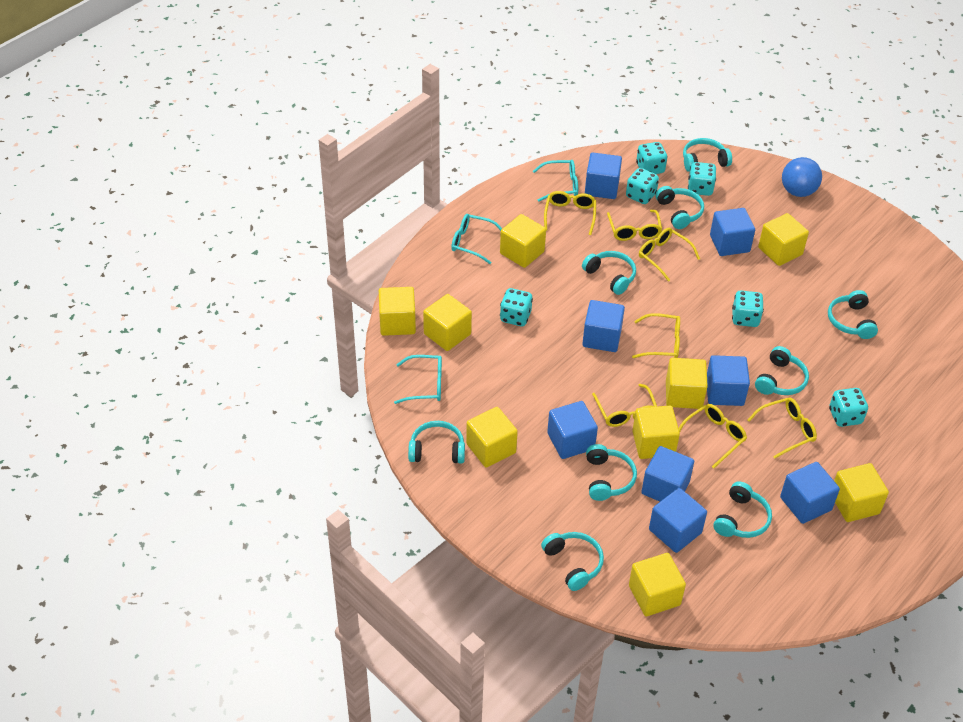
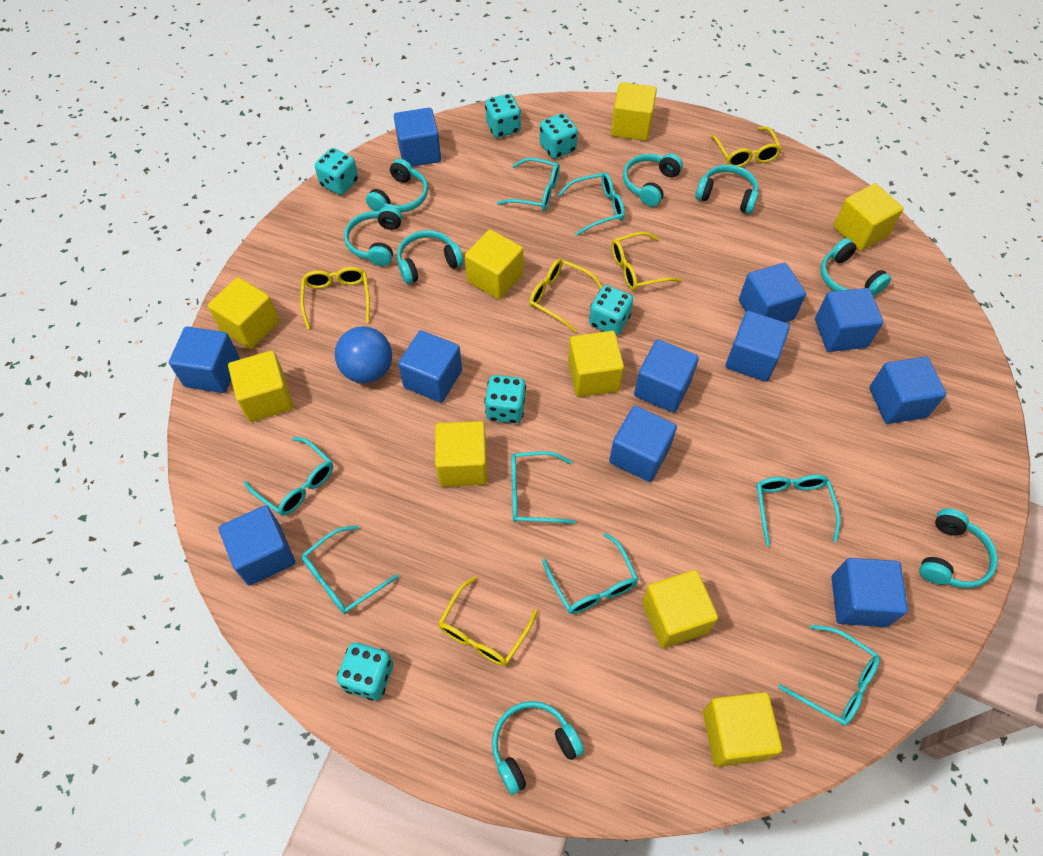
blue cube: [547,401,598,459] [582,300,625,352] [585,153,622,199] [642,446,694,501] [649,488,707,553] [707,355,750,406] [710,208,755,256] [780,462,840,524] = 8 -> [169,327,240,393] [219,505,295,586] [394,108,441,167] [398,330,462,403] [609,406,677,482] [634,339,699,413] [726,311,790,382] [739,263,806,323] [815,288,883,352] [831,558,908,627] [869,356,946,424] = 11
turquoise glasses: [394,355,442,404] [451,214,502,264] [533,160,578,202] = 3 -> [244,437,333,516] [301,525,399,614] [497,158,560,211] [511,451,576,524] [542,533,639,614] [558,172,625,235] [756,475,841,546] [778,625,880,726] = 8
turquoise headphones: [408,421,465,464] [541,532,604,591] [582,251,636,295] [586,444,637,501] [656,186,704,229] [683,138,732,172] [713,481,772,538] [755,346,809,395] [828,290,878,339] = 9 -> [344,206,402,266] [366,159,428,212] [397,230,463,284] [492,701,584,795] [623,153,683,207] [695,165,759,214] [820,238,891,295] [919,508,998,588] = 8
yellow glasses: [544,191,596,235] [592,384,657,427] [607,210,662,241] [632,313,680,358] [639,228,700,282] [679,404,747,468] [748,398,817,458] = 7 -> [300,267,370,329] [438,576,538,666] [529,259,602,333] [612,232,682,291] [710,127,782,167] = 5

